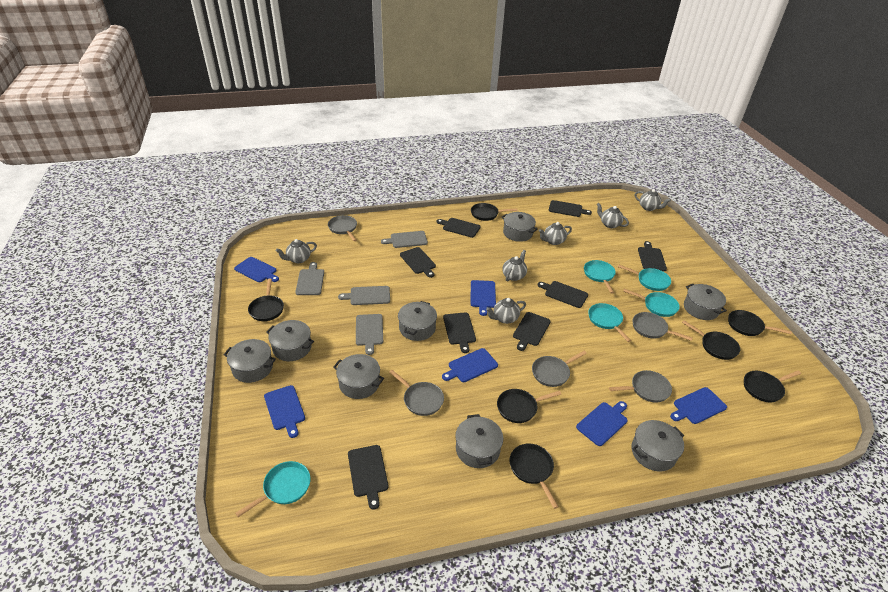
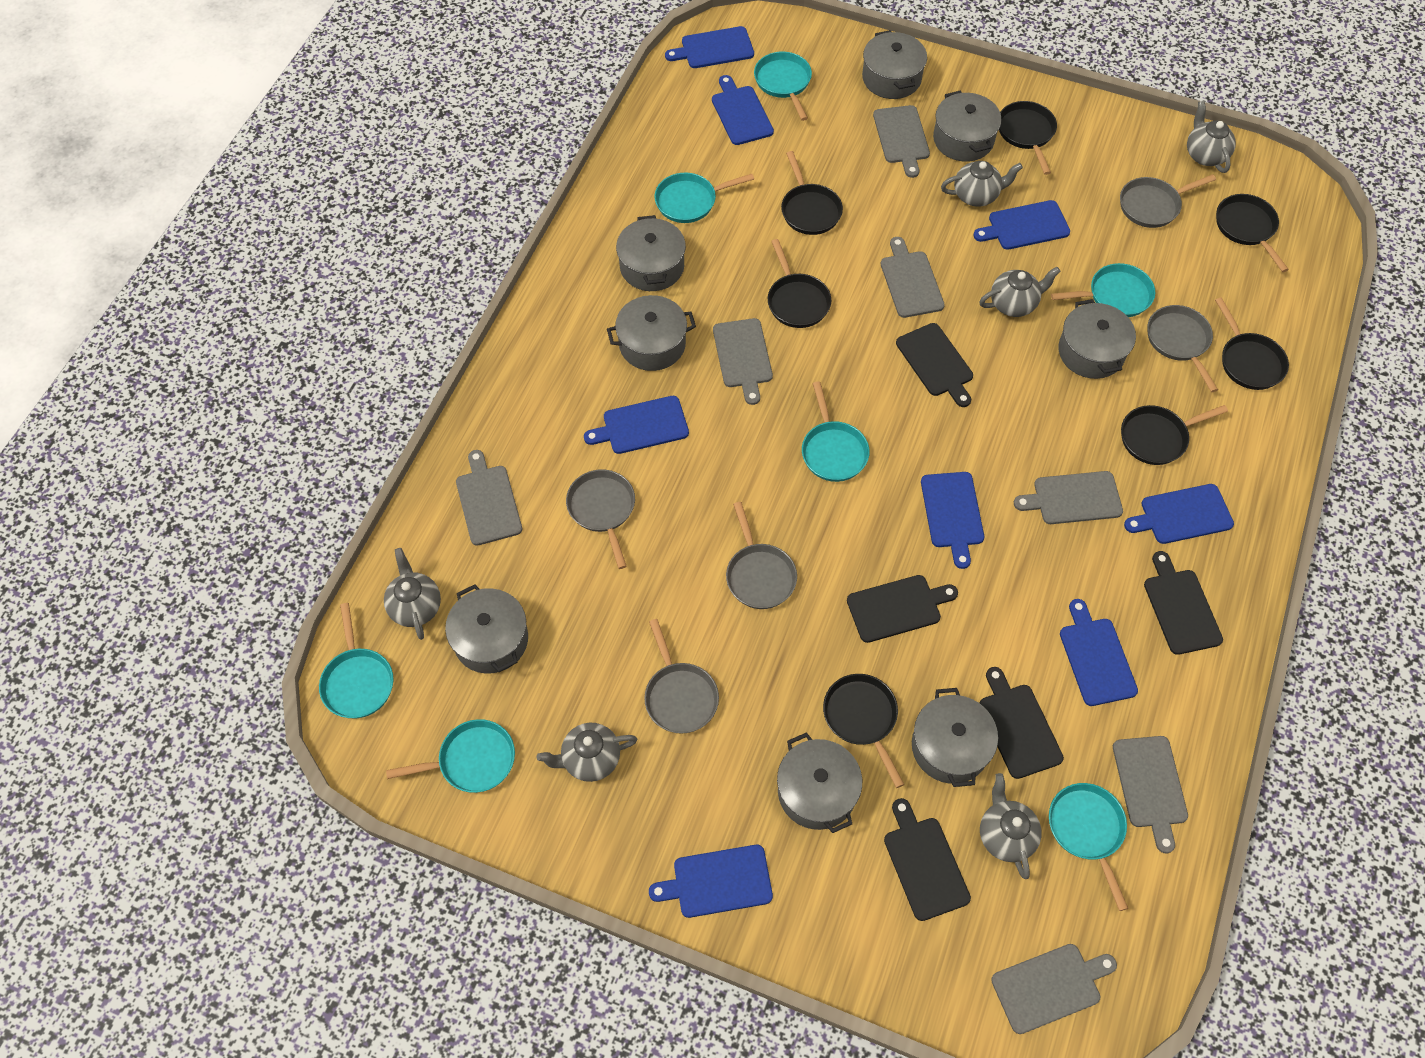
black cutting board: [348,445,389,510] [400,247,436,278] [437,218,481,238] [443,312,476,353] [513,312,551,351] [538,281,588,308] [549,200,592,217] [638,241,667,271] = 8 -> [847,575,958,643] [884,798,971,921] [896,323,973,407] [980,667,1064,779] [1144,551,1223,655] = 5
blue cutting board: [234,257,279,282] [264,385,305,438] [442,348,498,382] [471,280,496,316] [576,401,628,446] [670,387,727,424] = 6 -> [584,396,689,454] [649,845,773,918] [665,26,754,68] [712,75,774,145] [921,472,984,569] [973,200,1070,250] [1060,599,1138,706] [1124,484,1234,544] = 8
grey cutting board: [295,262,324,295] [338,286,390,305] [356,314,383,355] [381,231,428,248] = 4 -> [456,450,522,546] [713,318,773,405] [873,105,930,178] [880,237,945,318] [991,944,1117,1034] [1014,471,1123,524] [1113,736,1188,854] = 7
turquoise pan: [235,461,311,517] [584,260,616,294] [588,303,631,342] [618,265,671,291] [623,289,680,317] = 5 -> [319,603,394,718] [386,719,515,793] [654,173,754,223] [754,52,812,121] [802,381,870,482] [1049,783,1128,911] [1051,263,1155,317] = 7

